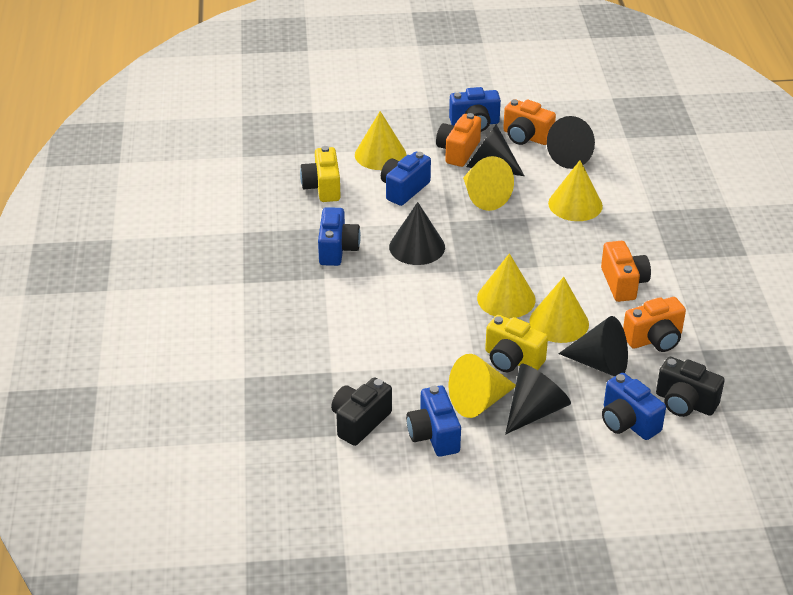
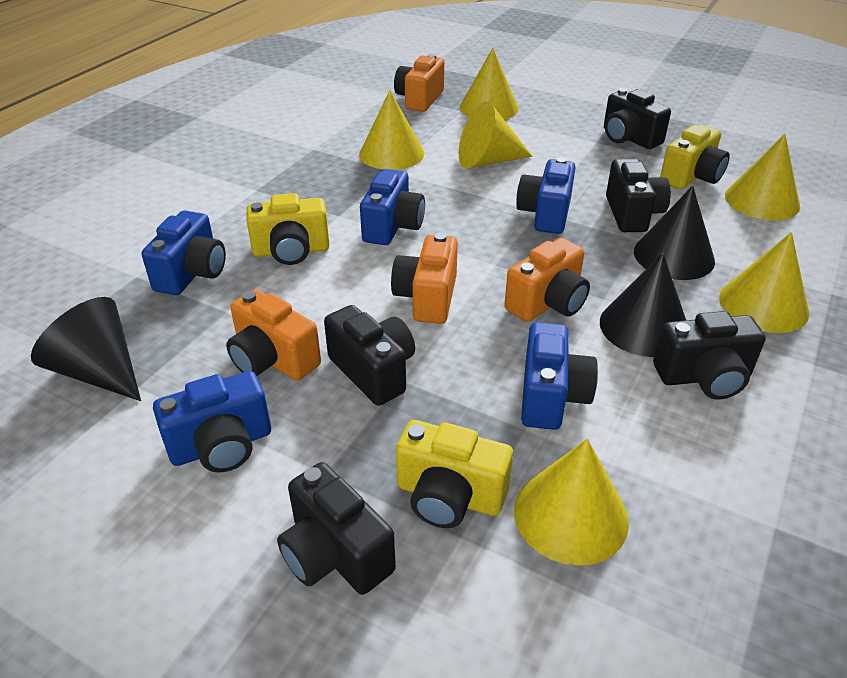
black camera: [331,377,392,446] [656,357,724,417] = 2 -> [277,462,396,595] [324,305,415,406] [604,88,671,149] [606,159,671,232] [653,311,766,400] = 5
black cone: [389,202,445,265] [466,124,524,176] [505,364,571,434] [547,116,595,169] [558,316,628,377] = 5 -> [31,297,141,401] [600,253,686,357] [634,186,715,280] = 3
yellow camera: [300,146,341,202] [485,315,548,372] = 2 -> [247,193,330,265] [396,420,513,528] [660,124,730,189] = 3

